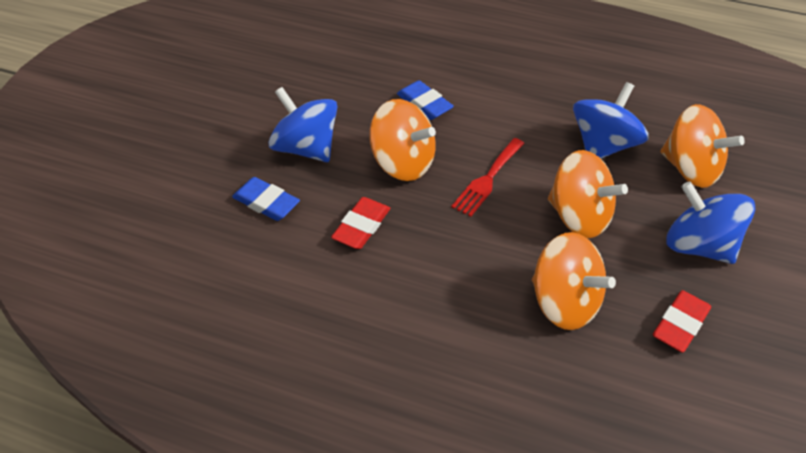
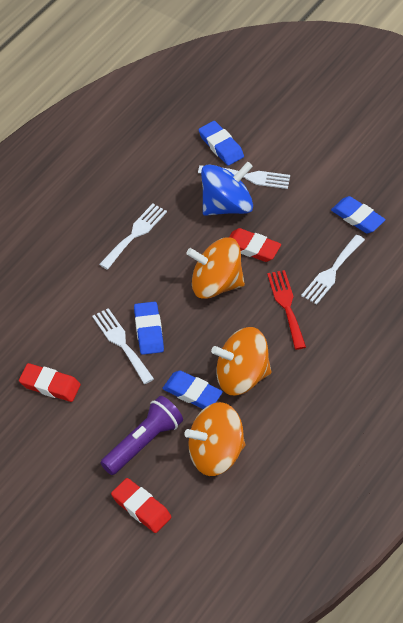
blue eraser: [232,177,300,221] [397,80,454,120] = 2 -> [134,302,164,355] [162,371,223,409] [199,121,244,166] [331,196,386,233] = 4
blue spinning top: [268,87,338,162] [573,82,649,158] [667,181,755,264] = 3 -> [201,162,253,216] = 1
orange spinning top: [369,99,436,181] [532,232,616,330] [548,150,628,238] [661,104,745,188] = 4 -> [184,402,245,476] [186,237,245,299] [211,327,272,395] = 3
purple flashlight: none = 0 -> [101,396,183,475] = 1
red eraser: [331,197,390,249] [653,290,711,353] = 2 -> [19,363,81,402] [111,478,171,533] [229,228,281,262] = 3
white fork: none = 0 -> [92,308,154,384] [99,204,167,270] [198,165,290,189] [301,235,365,305] = 4

